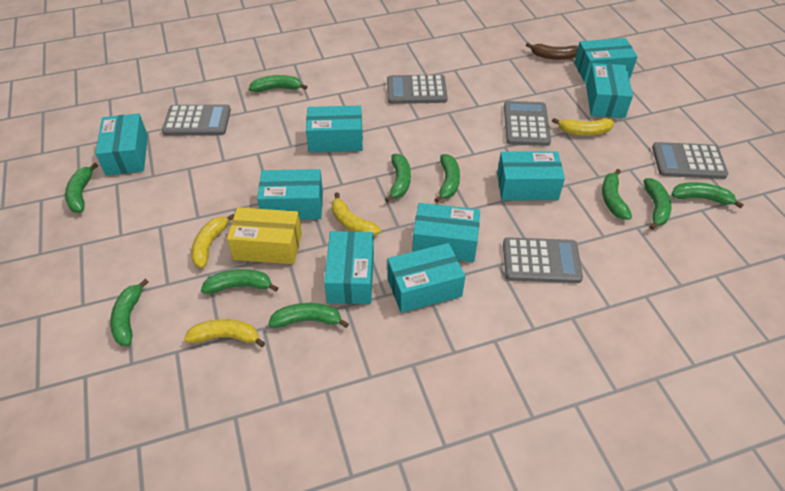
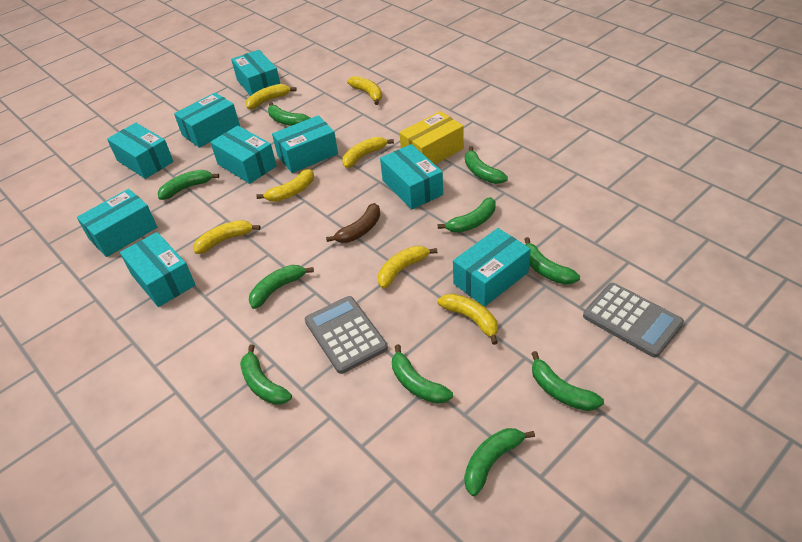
grey calculator: [162,104,231,136] [387,74,448,104] [503,237,583,283] [504,101,551,146] [652,142,728,179] = 5 -> [305,296,388,374] [583,283,684,358] = 2
yellow banana: [184,319,265,347] [191,214,234,269] [332,192,381,236] [552,118,614,135] = 4 -> [194,220,260,254] [246,84,297,109] [256,169,314,202] [342,137,394,168] [347,76,382,105] [378,246,437,289] [438,294,498,345] = 7

